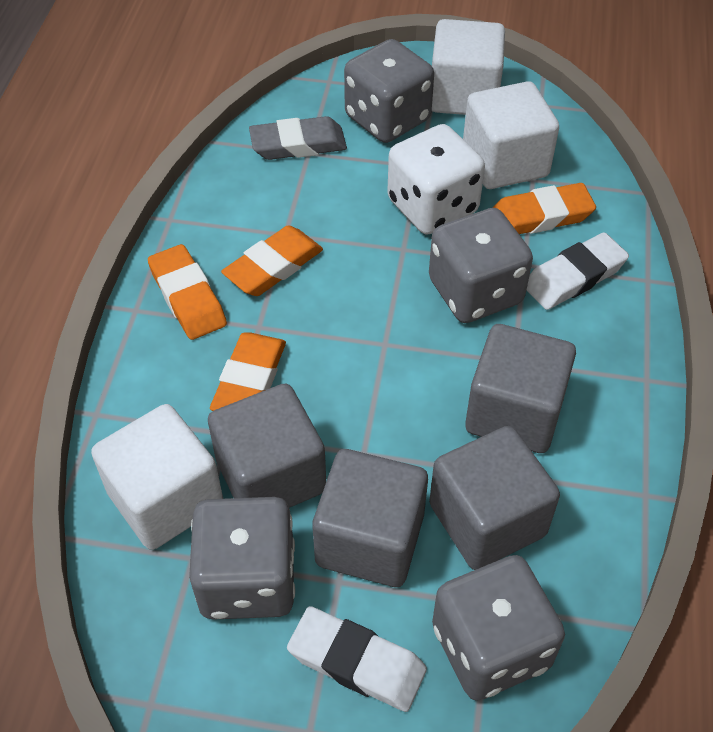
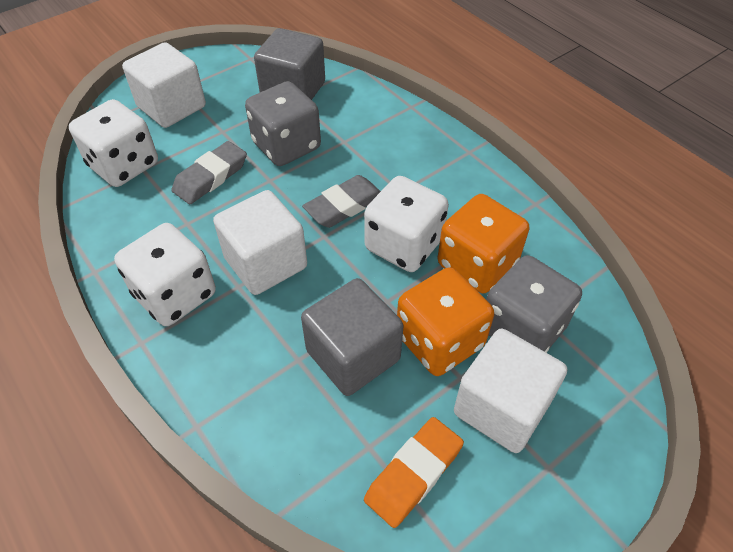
grey cube: [208,383,326,508] [312,449,428,587] [429,426,560,570] [465,324,576,453] = 4 -> [254,28,325,100] [301,278,404,396] = 2
grey dice: [189,497,295,620] [344,39,434,143] [429,208,533,323] [432,555,565,700] = 4 -> [245,81,321,166] [486,255,582,353] = 2
grey eraser: [249,116,347,160] = 1 -> [171,141,247,204] [302,175,381,228] = 2
orange dice: none = 0 -> [397,267,494,376] [438,194,529,294] = 2
orange eraser: [148,244,227,340] [210,332,286,411] [221,225,323,296] [492,183,596,234] = 4 -> [364,417,464,528] = 1
white dice: [387,124,485,235] = 1 -> [69,99,158,187] [114,223,216,326] [364,176,449,272] = 3
white eraser: [287,606,427,712] [527,232,629,310] = 2 -> none = 0

